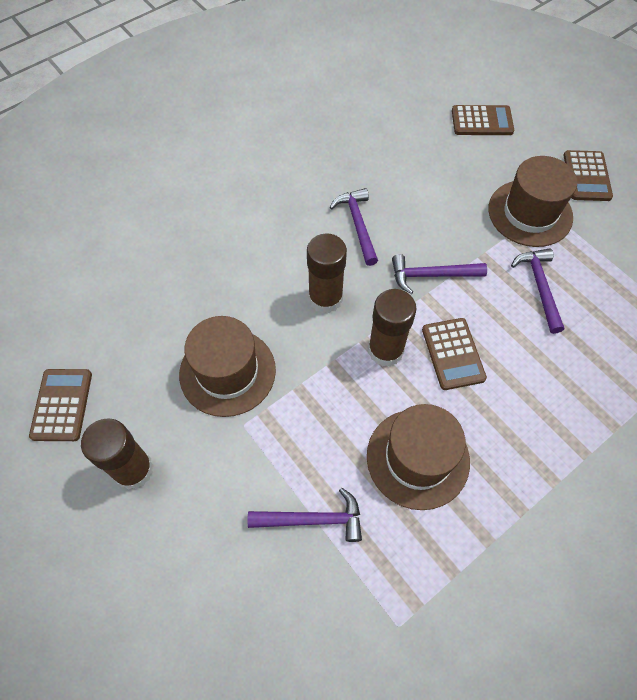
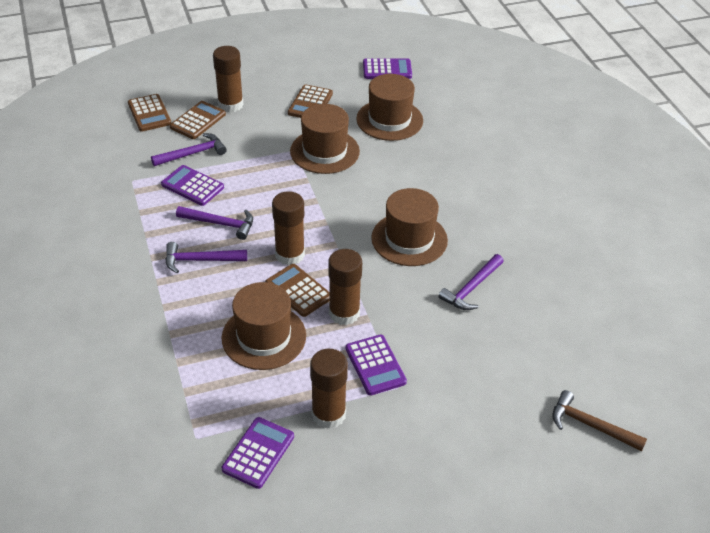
brown glue stick: [81,418,154,490] [307,233,347,313] [368,289,417,366] = 3 -> [213,46,244,113] [272,191,305,265] [310,349,348,429] [328,249,362,325] = 4
brown hammer: none = 0 -> [552,390,647,452] = 1
brown hat: [179,316,276,417] [367,404,470,510] [488,156,577,247] = 3 -> [221,282,306,370] [290,104,360,174] [356,74,423,141] [371,188,448,266] = 4
purple calculator: none = 0 -> [161,165,224,206] [222,417,294,489] [346,335,407,395] [363,58,412,79] = 4

